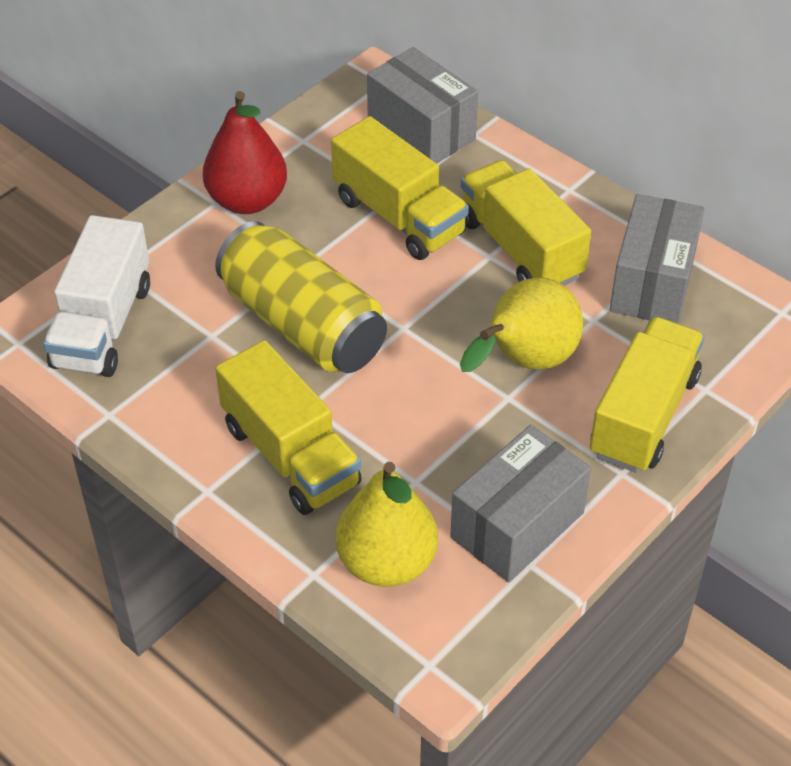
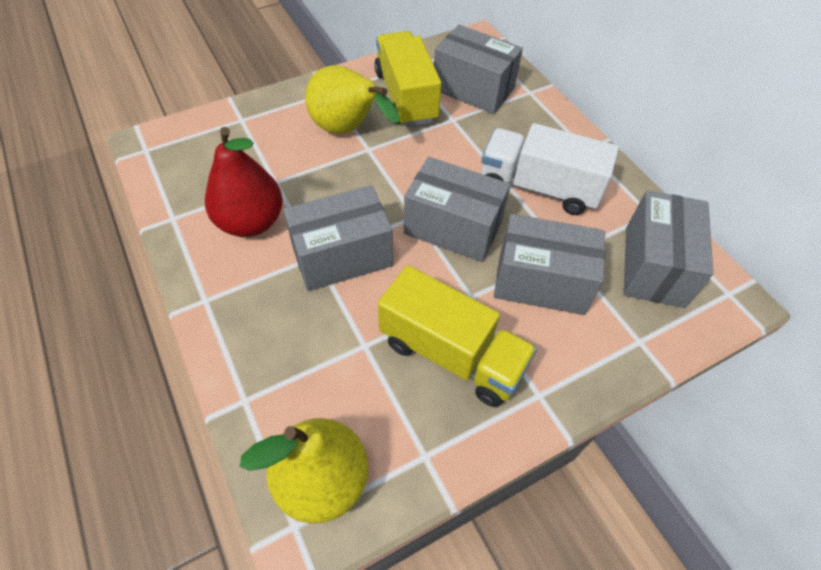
grey box: [367,47,478,164] [450,425,591,582] [610,194,705,324] = 3 -> [283,185,393,291] [404,157,511,262] [434,25,523,114] [494,214,605,315] [624,190,713,308] = 5
yellow can: [215,221,387,373] = 1 -> none = 0
yellow truck: [215,340,362,515] [331,116,469,260] [461,160,591,286] [590,317,705,473] = 4 -> [374,31,441,127] [378,265,537,407] = 2

